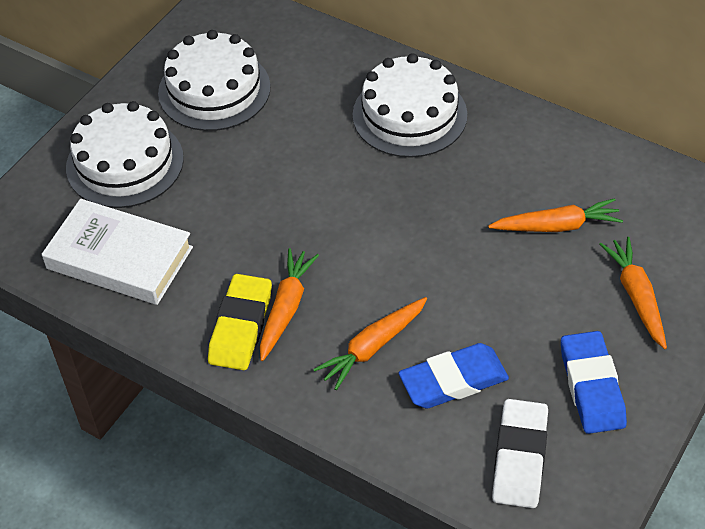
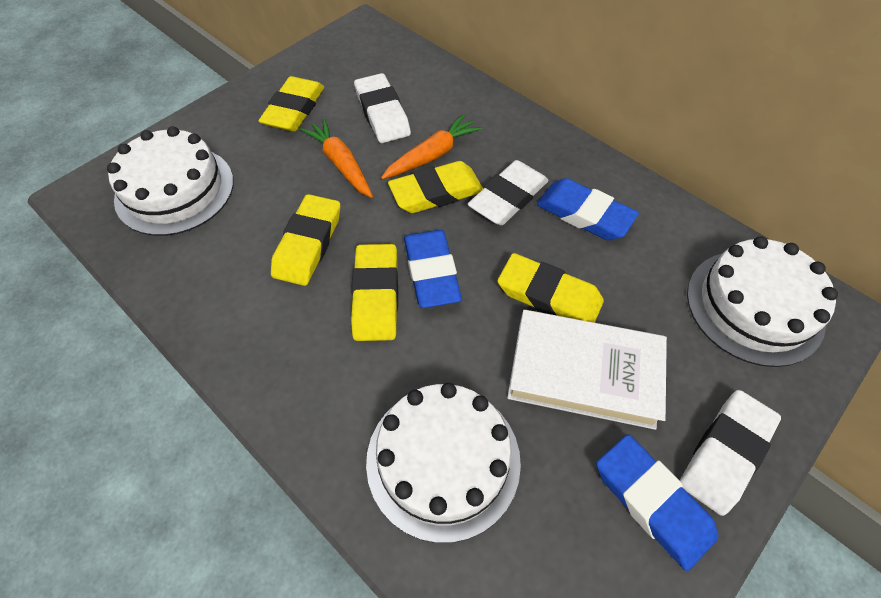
blue eraser: [399,343,509,408] [561,331,627,434] = 2 -> [404,230,462,308] [537,178,639,240] [597,434,718,571] = 3
orange carrot: [260,248,319,361] [313,297,427,390] [488,198,623,232] [599,237,667,349] = 4 -> [300,118,373,198] [381,114,482,179] = 2
white eraser: [492,399,548,508] = 1 -> [354,73,411,143] [468,160,549,225] [680,390,781,516] = 3
yellow eraser: [208,274,272,370] = 1 -> [258,76,324,132] [271,194,340,286] [351,244,398,341] [388,161,483,213] [497,253,604,323] = 5

